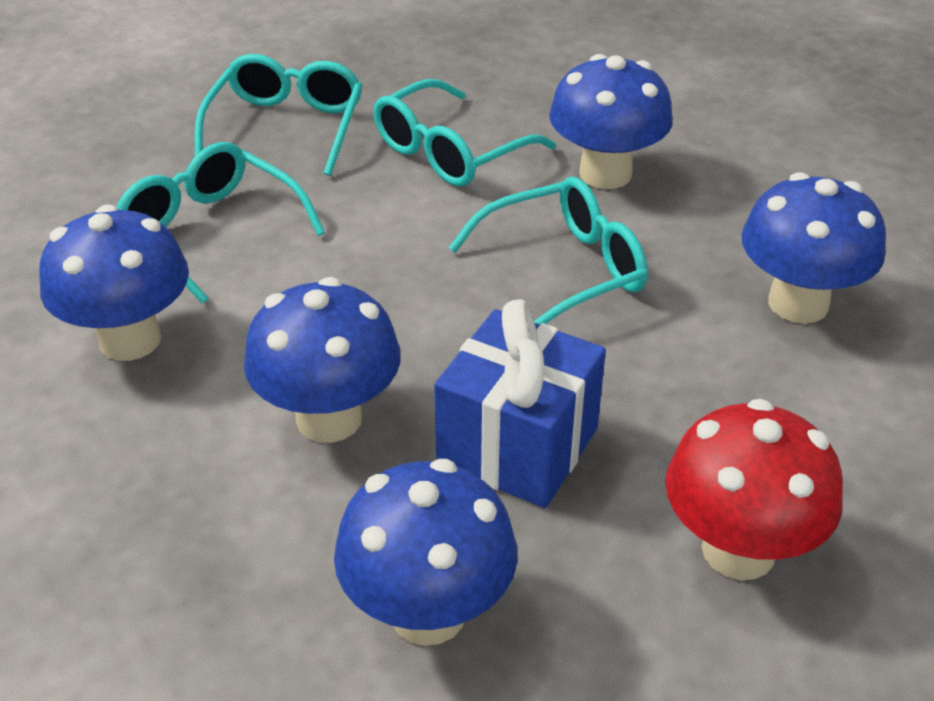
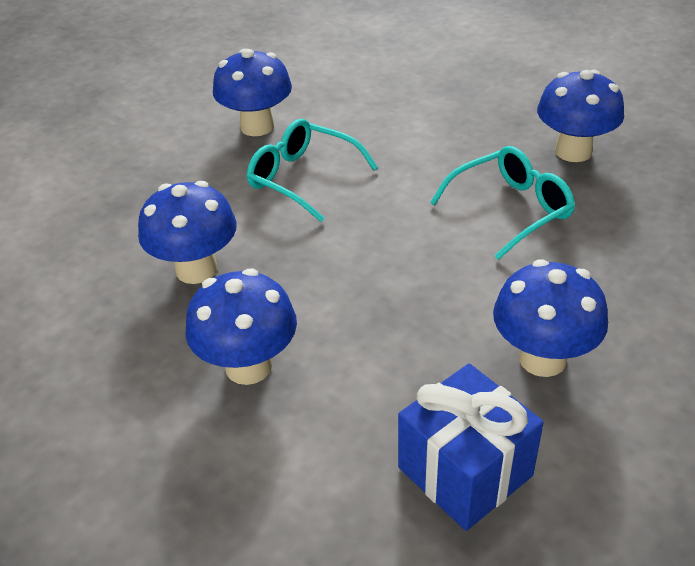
red mushroom: [665,399,843,580] = 1 -> none = 0
turquoise glasses: [117,142,325,304] [195,54,362,176] [373,79,556,187] [448,177,648,324] = 4 -> [247,119,378,222] [430,146,575,260] = 2

